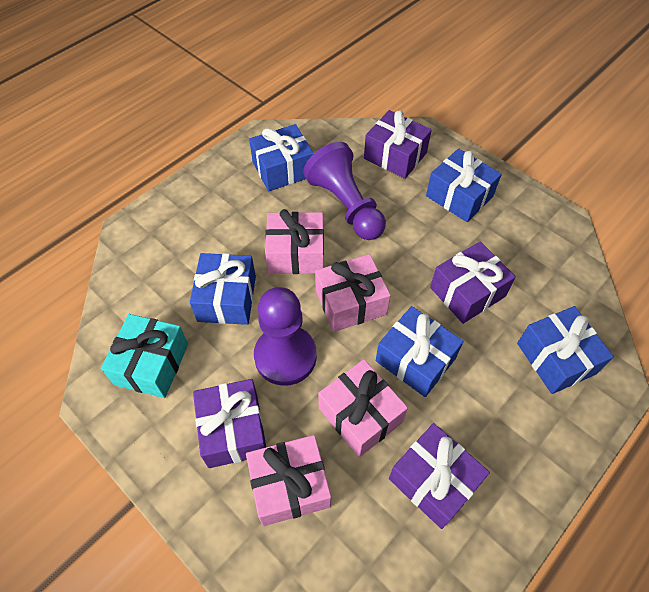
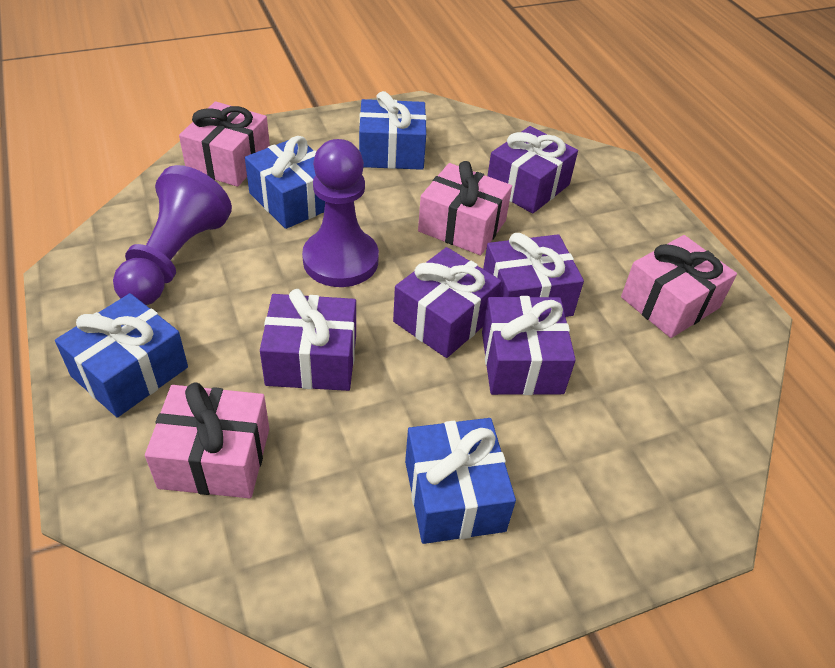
blue gift: [190,253,256,325] [249,124,314,191] [376,306,464,397] [426,148,502,222] [517,306,614,394] = 5 -> [55,293,188,418] [245,136,325,229] [359,91,427,170] [405,418,516,544] = 4
purple gift: [193,379,266,468] [364,110,432,179] [389,423,490,529] [430,241,516,324] = 4 -> [260,289,356,391] [393,247,502,358] [482,296,576,395] [483,233,584,317] [488,126,578,214] = 5
turquoise gift: [101,314,188,398] = 1 -> none = 0

